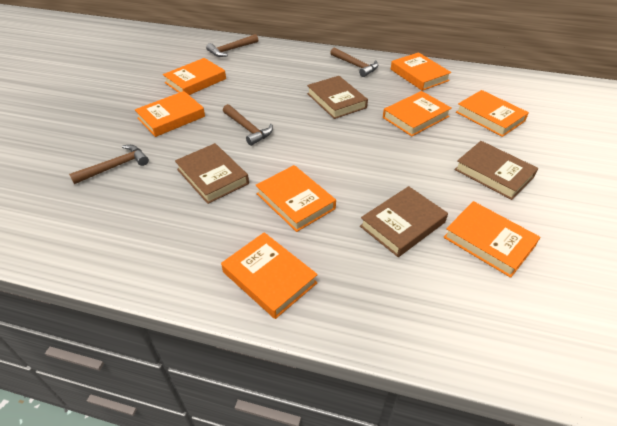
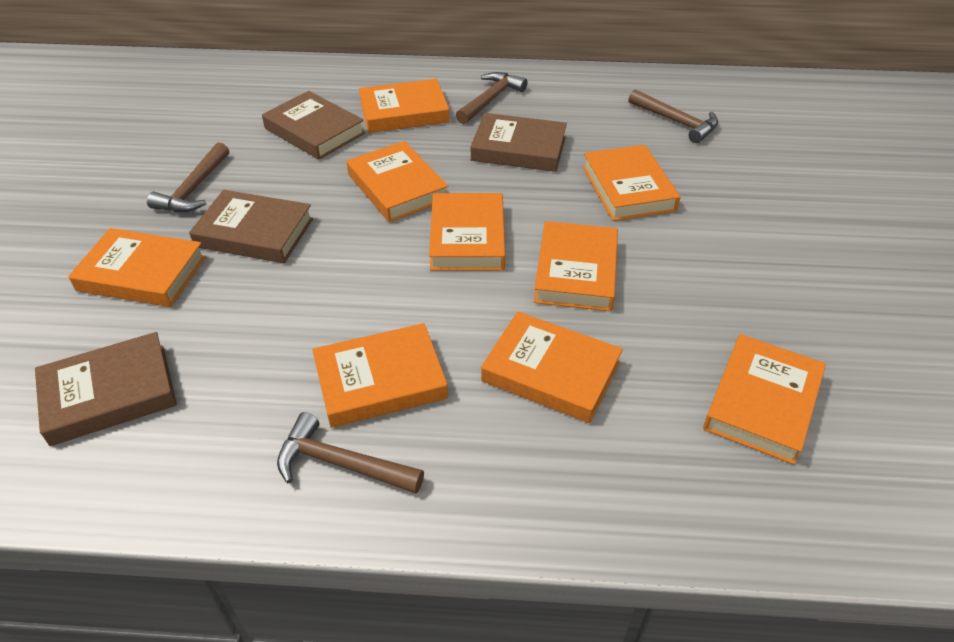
orange book: [135,91,205,137] [163,58,226,95] [221,232,318,319] [256,165,336,232] [383,91,452,136] [391,52,451,91] [443,201,540,278] [456,90,529,137] = 8 -> [68,228,206,307] [312,323,448,428] [347,141,448,222] [359,79,450,133] [429,193,505,271] [481,311,623,423] [534,221,618,311] [582,145,680,221] [703,334,826,465] = 9

